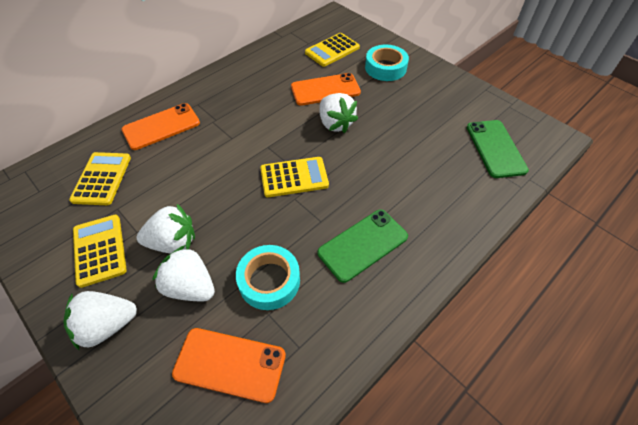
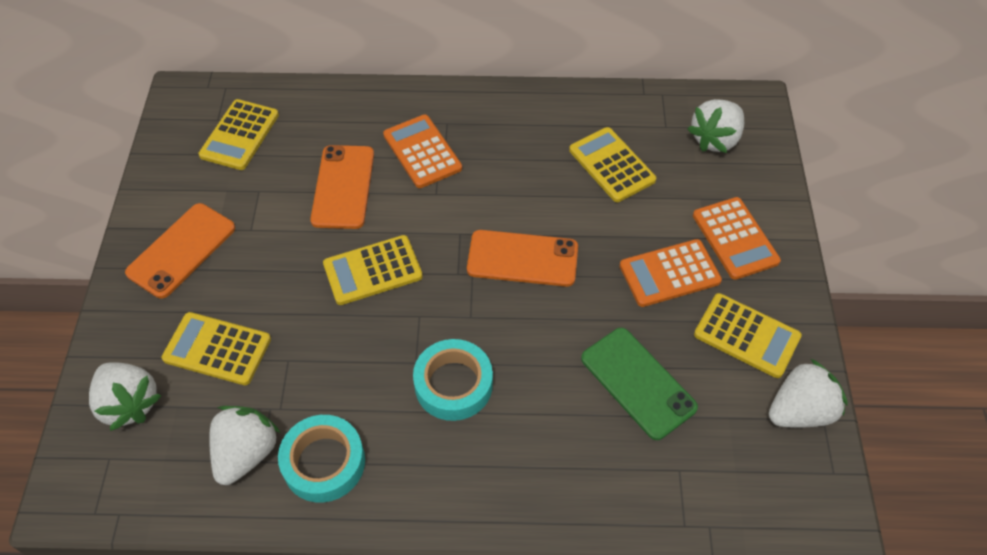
green phone: [317,210,408,283] [467,120,529,178] = 2 -> [581,328,698,440] = 1
orange calculator: none = 0 -> [383,114,462,188] [620,239,722,307] [693,197,781,280] = 3
yellow calculator: [69,152,131,205] [73,215,127,288] [260,157,329,197] [305,33,360,67] = 4 -> [162,312,271,385] [199,99,279,170] [323,235,423,305] [569,127,656,202] [694,293,802,378] = 5

